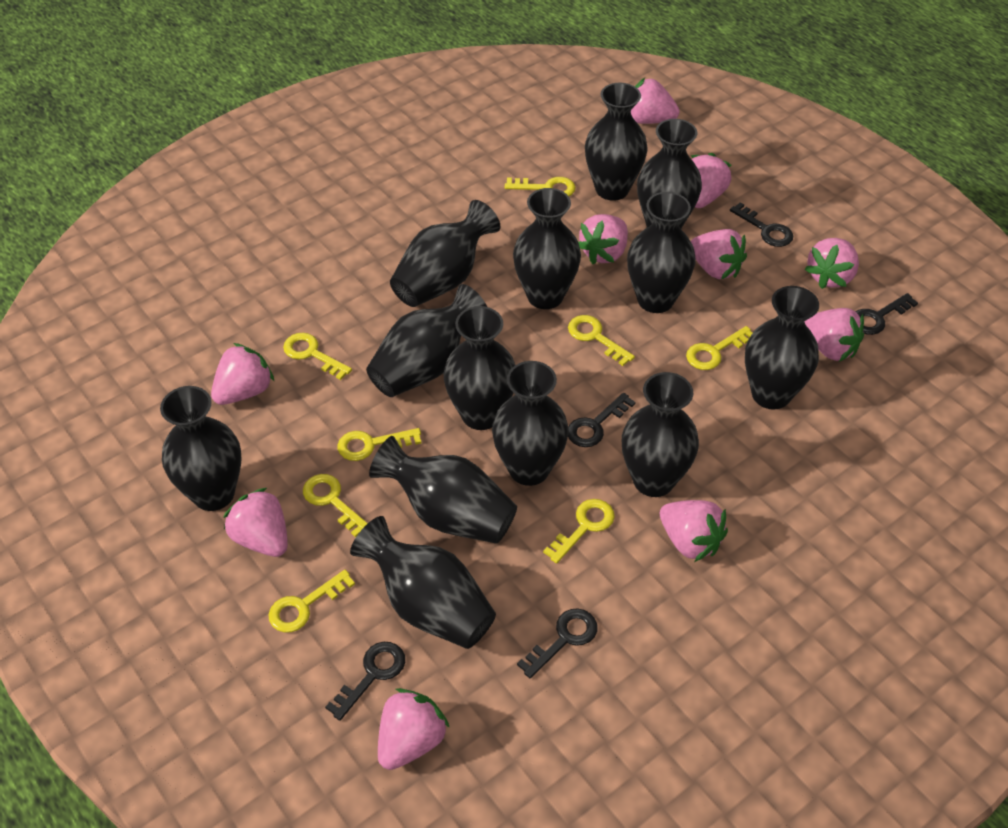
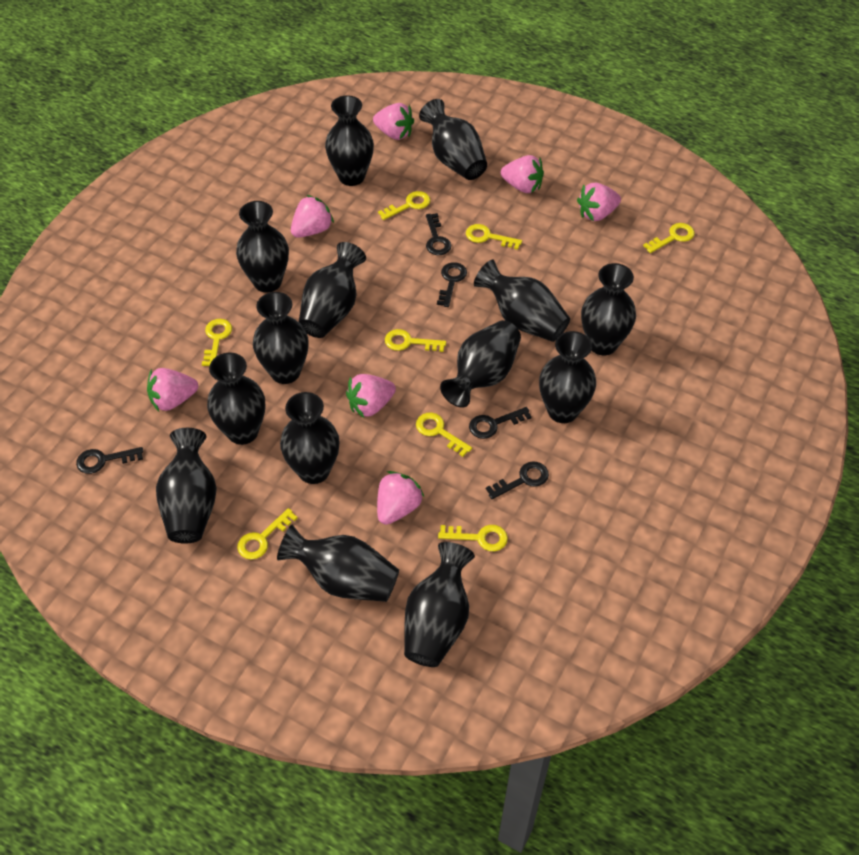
black vase: [160,386,242,511] [350,516,496,649] [366,284,487,397] [369,436,517,544] [390,200,501,307] [443,306,515,430] [492,361,569,486] [513,188,581,309] [585,83,648,201] [622,372,699,497] [627,192,696,313] [637,119,702,229] [745,286,819,410] = 13 -> [156,428,217,543] [207,353,265,445] [236,201,289,293] [253,292,309,384] [277,525,399,602] [280,392,340,484] [299,242,366,338] [325,95,374,186] [404,542,475,667] [419,99,487,180] [440,320,521,408] [474,259,570,342] [539,331,596,423] [581,263,636,355] = 14
pink strawberry: [211,343,274,405] [223,488,288,557] [378,688,450,770] [578,214,628,264] [631,78,680,124] [660,500,728,562] [691,153,732,208] [691,229,747,279] [805,238,859,289] [805,308,864,362] = 10 -> [147,368,198,411] [291,195,334,238] [346,374,396,418] [373,103,414,140] [377,471,424,525] [501,155,544,193] [577,182,621,221] = 7

